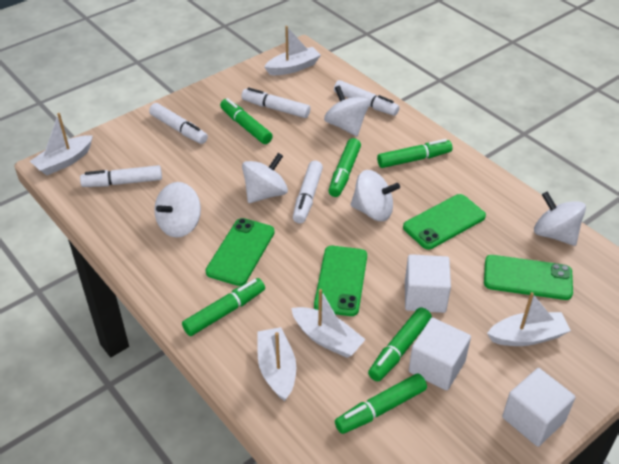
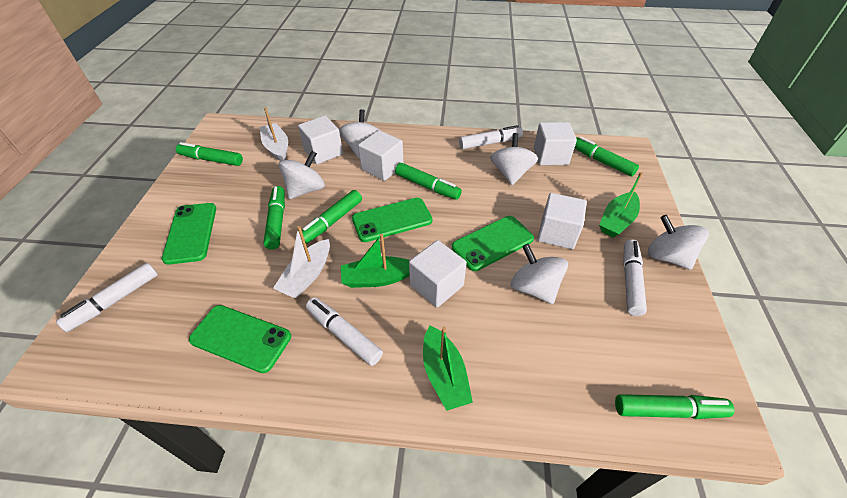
green boat: none = 0 -> [341,234,410,288] [423,326,473,411] [599,172,643,238] = 3
white boat: [30,113,93,175] [258,327,296,401] [264,26,321,75] [291,289,366,358] [487,292,571,346] = 5 -> [260,107,288,161] [273,226,330,298] = 2
white cube: [405,254,451,313] [409,318,471,390] [502,368,576,447] = 3 -> [298,116,343,164] [358,130,404,181] [409,240,467,307] [534,122,577,165] [538,193,587,249] = 5
white marker: [80,165,162,187] [149,103,208,144] [241,87,310,118] [293,161,323,223] [334,80,400,116] = 5 -> [56,263,158,332] [306,297,383,366] [459,125,523,149] [623,239,647,316] = 4

